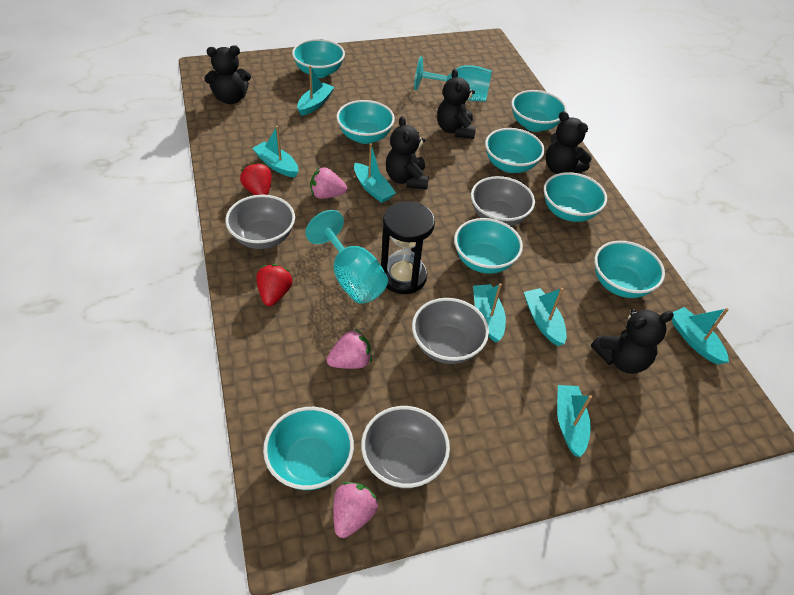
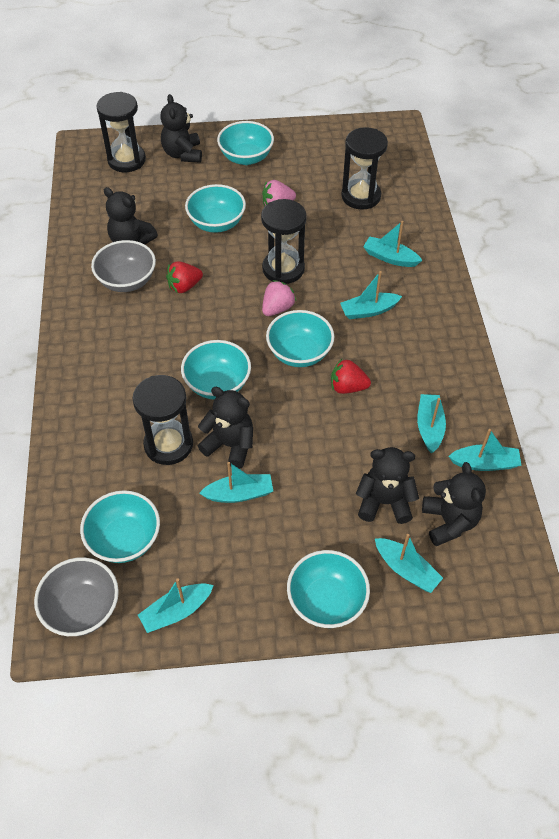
black hourglass: [381,201,435,294] = 1 -> [96,92,146,172] [133,375,193,465] [261,199,307,284] [341,127,388,210] = 4
grey bowl: [225,195,295,249] [361,406,450,488] [412,298,489,364] [471,176,535,226] = 4 -> [34,557,119,636] [91,240,156,292] = 2
pink strawberry: [311,167,347,199] [327,329,372,369] [333,482,378,538] = 3 -> [262,180,296,206] [262,280,296,316] = 2
turquoise bowl: [263,407,354,490] [292,39,345,78] [336,100,395,144] [454,218,523,274] [485,128,545,173] [511,90,567,132] [544,172,607,222] [594,241,665,298] = 8 -> [80,490,160,563] [181,340,251,400] [185,184,246,233] [217,121,274,165] [266,310,334,367] [287,550,370,628] = 6
turquoise goblet: [305,210,388,304] [414,56,492,102] = 2 -> none = 0

